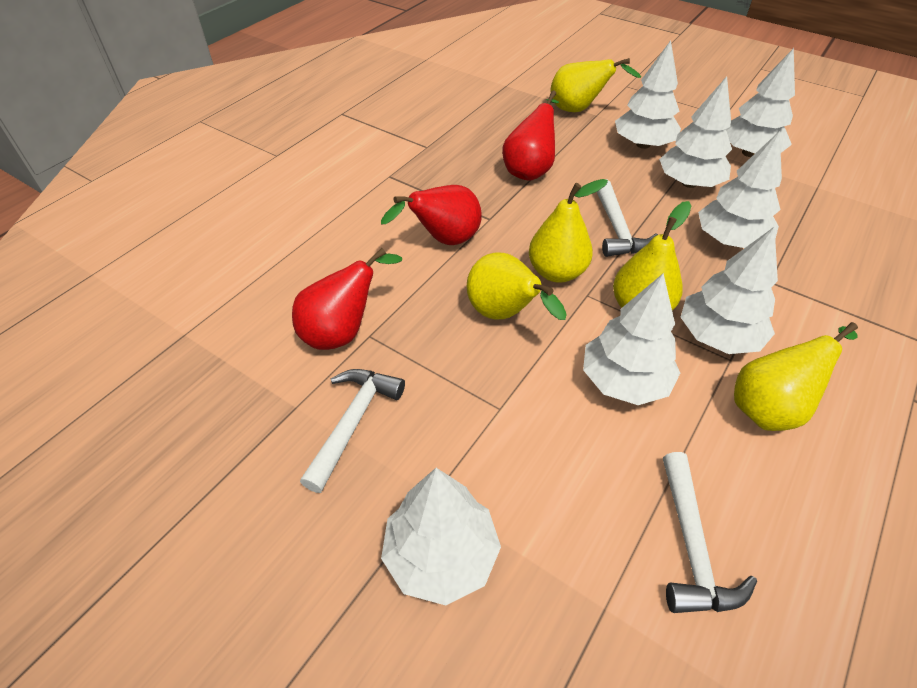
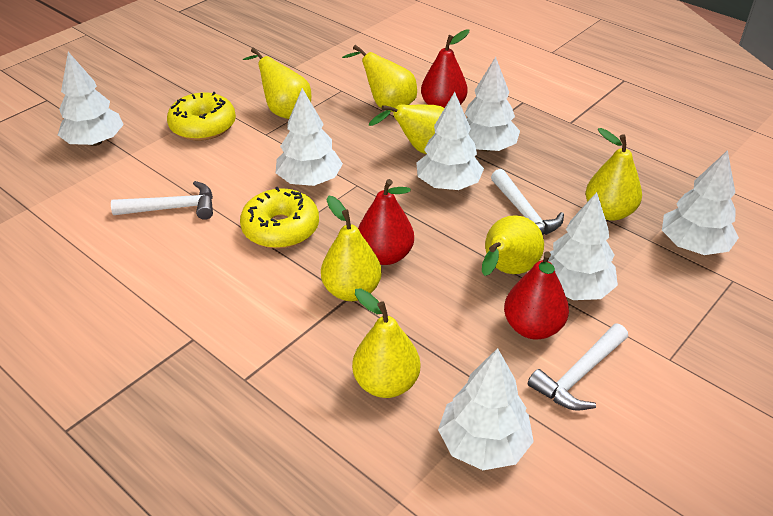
yellow donut: none = 0 -> [167,92,236,141] [240,187,319,249] = 2
yellow pear: [467,253,567,320] [529,179,608,283] [550,58,641,112] [613,201,691,310] [734,322,858,431] = 5 -> [243,48,311,119] [321,196,382,301] [342,45,417,112] [352,288,420,398] [369,104,444,154] [482,215,544,276] [585,128,642,220] = 7

